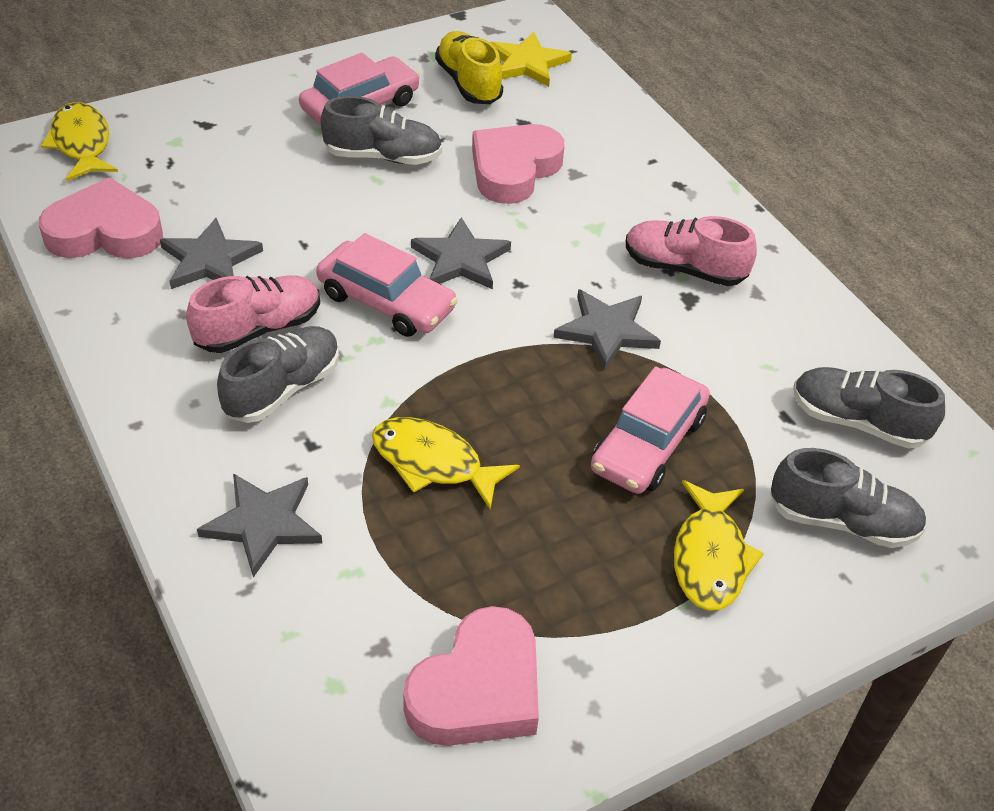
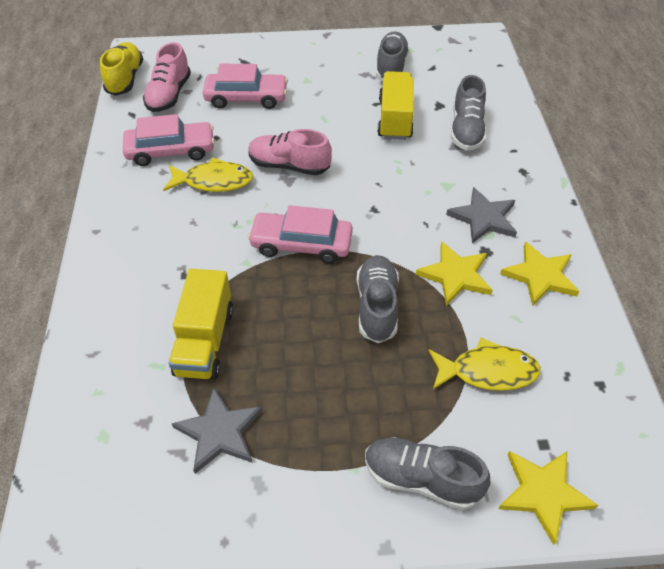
grey star: [160,218,263,289] [197,473,322,578] [411,217,511,289] [553,289,661,371] = 4 -> [172,387,262,474] [446,187,517,244] = 2
pink heart: [39,177,163,259] [403,606,539,746] [472,124,565,204] = 3 -> none = 0
yellow fish: [41,102,118,181] [372,417,520,510] [674,480,764,611] = 3 -> [163,157,253,192] [429,338,541,391] = 2
yellow star: [490,32,572,87] = 1 -> [416,241,493,306] [498,451,598,545] [500,242,580,306] = 3
yellow truck: none = 0 -> [169,269,233,379] [377,71,414,140] = 2

